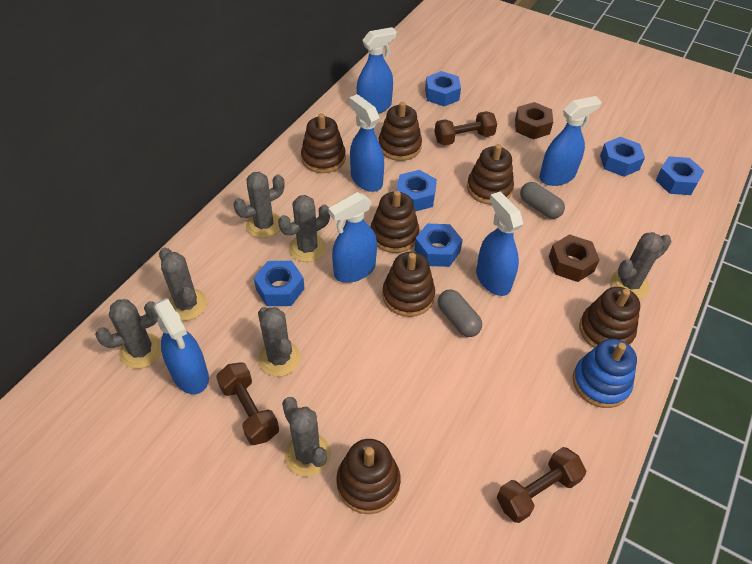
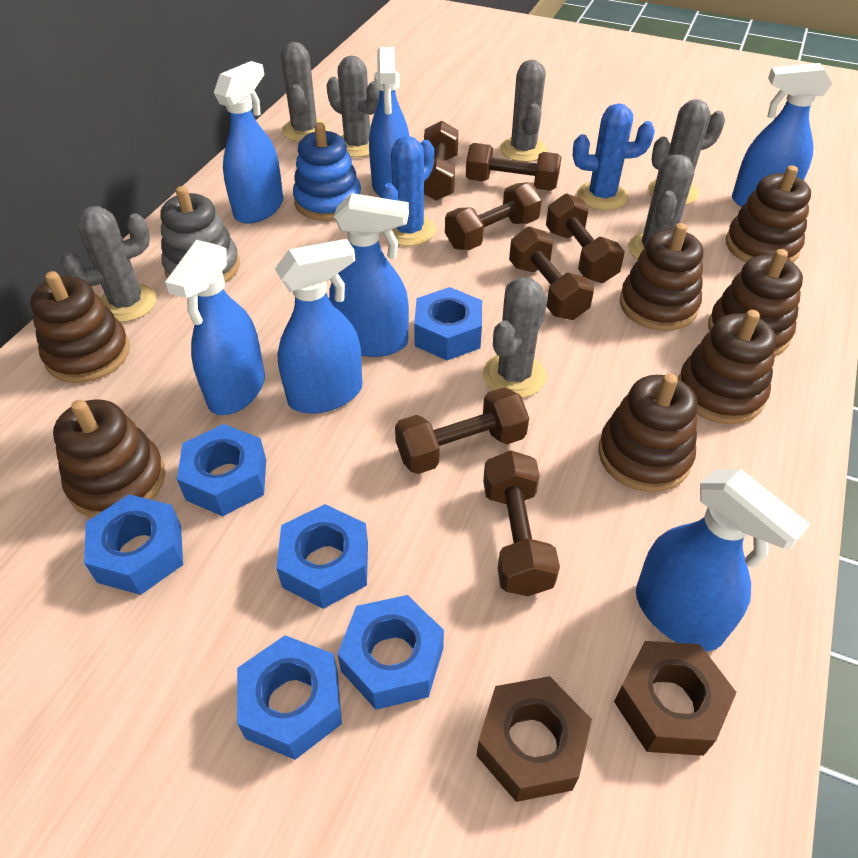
blue cactus: none = 0 -> [381,136,436,246] [573,103,655,210] = 2
blue spray bottle: [153,298,209,394] [328,192,377,283] [349,94,384,192] [357,27,397,114] [476,192,523,296] [539,96,602,186] = 6 -> [165,240,265,415] [214,61,283,224] [275,239,362,414] [329,193,409,357] [369,47,410,197] [636,469,810,651] [732,63,833,207] = 7
brown dumbbell: [216,362,279,445] [434,111,497,145] [497,447,586,523] = 3 -> [395,387,529,474] [424,121,459,201] [445,182,542,250] [466,143,562,191] [483,450,560,596] [509,227,594,320] [546,194,625,283] = 7
grey capsule: [438,290,482,337] [520,182,565,219] = 2 -> none = 0
grey stacking toy: none = 0 -> [160,186,240,283] = 1

